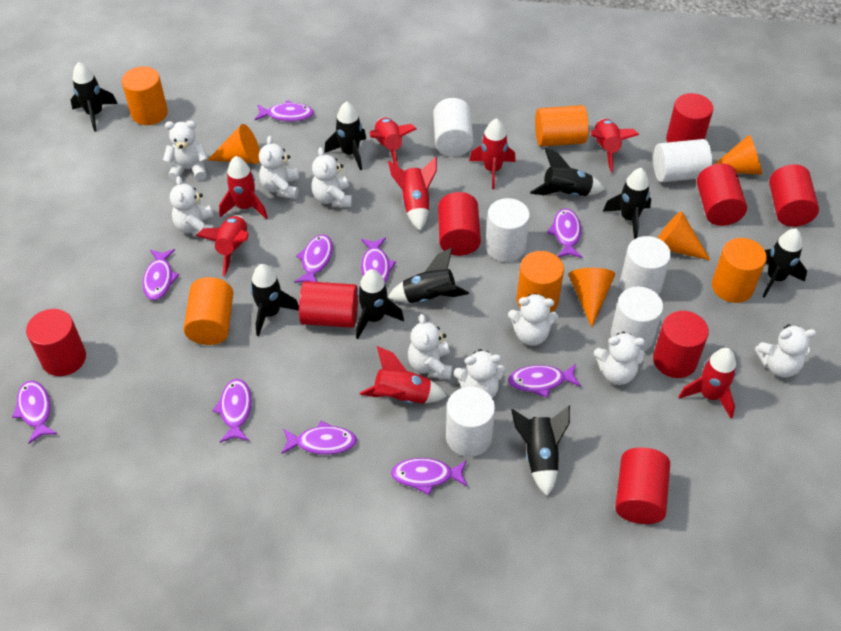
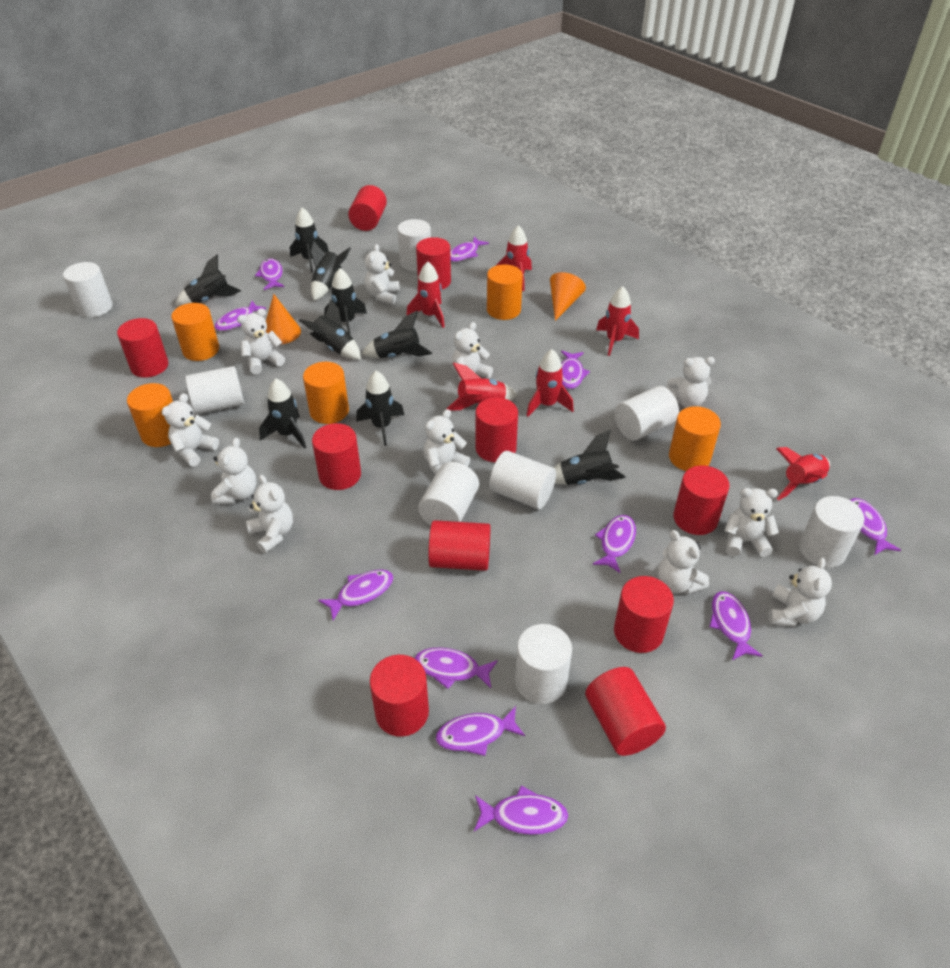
orange cone: [208,124,260,164] [568,268,615,327] [658,211,711,261] [715,135,762,175] = 4 -> [266,294,301,344] [550,272,586,321] = 2
purple fish: [12,381,57,444] [142,249,179,300] [212,379,252,443] [255,100,314,122] [281,421,357,455] [294,235,333,283] [361,237,396,283] [391,458,468,495] [508,363,581,398] [547,208,582,258] = 10 -> [215,301,266,331] [255,259,285,290] [318,570,394,620] [414,647,498,689] [436,706,525,756] [450,237,489,262] [474,785,568,835] [561,351,590,389] [593,515,636,573] [709,591,763,660] [850,498,901,555] = 11
red cylinder: [26,309,86,376] [299,281,358,328] [438,192,481,256] [615,447,670,524] [653,311,709,378] [666,93,713,142] [697,164,747,226] [769,164,819,227] = 8 -> [117,318,168,377] [312,423,361,490] [348,185,387,231] [370,655,429,737] [416,237,451,290] [428,520,490,571] [476,398,518,462] [585,667,666,756] [614,576,674,653] [673,465,730,535] = 10
red rocket: [196,215,249,276] [219,156,268,219] [360,346,447,404] [369,117,417,166] [388,157,437,231] [469,118,516,189] [591,119,639,172] [678,348,736,418] = 8 -> [406,262,445,328] [447,362,517,411] [496,225,532,291] [526,349,574,417] [596,286,639,356] [776,447,830,500] = 6
white cylinder: [433,98,473,157] [446,387,495,457] [485,198,530,262] [611,287,663,351] [620,236,671,295] [653,139,712,182] = 6 -> [63,262,113,317] [185,366,244,414] [398,219,431,271] [418,462,479,525] [489,451,556,509] [515,624,572,704] [615,386,679,441] [799,496,864,568] = 8
white teddy bear: [163,121,208,181] [170,176,215,237] [259,136,299,199] [311,147,352,207] [408,314,452,380] [454,349,506,398] [508,293,558,346] [594,332,646,385] [755,324,816,378] = 9 -> [162,393,219,466] [211,438,257,504] [237,308,285,374] [246,475,293,553] [364,244,400,304] [424,409,470,475] [452,322,493,381] [658,530,709,594] [666,357,715,408] [724,488,779,557] [768,558,832,627] = 11

